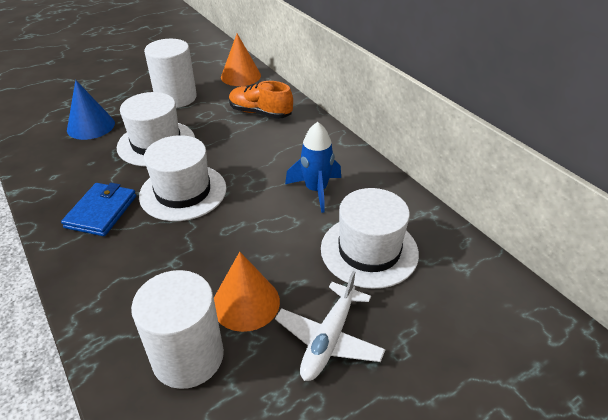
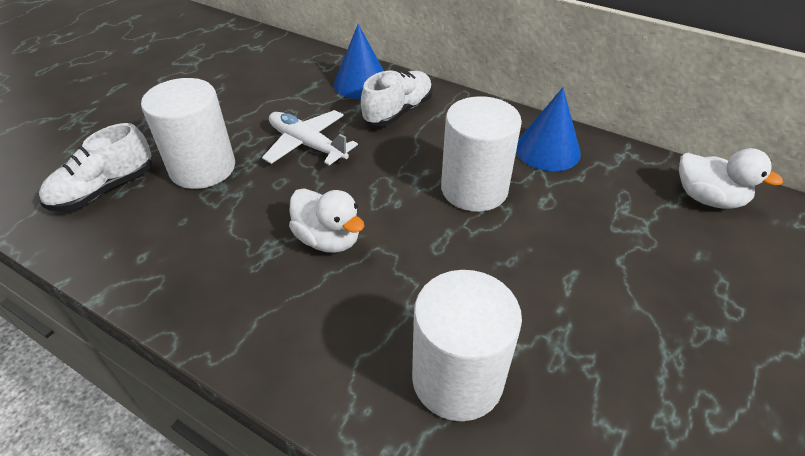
blue cone: [67,80,115,140] = 1 -> [334,24,384,99] [516,88,581,171] = 2
blue rocket: [285,122,341,213] = 1 -> none = 0
blue wallet: [61,183,136,236] = 1 -> none = 0
orange cone: [214,252,280,332] [221,34,261,86] = 2 -> none = 0
orange shoe: [229,81,293,119] = 1 -> none = 0
white cylinder: [131,270,224,389] [144,39,197,108] = 2 -> [141,78,235,189] [412,270,522,421] [441,96,522,212] = 3
white duck: none = 0 -> [289,189,364,253] [679,148,783,209] = 2
white hat: [117,92,195,166] [139,135,227,221] [321,188,419,289] = 3 -> none = 0
white shoe: none = 0 -> [39,123,152,212] [361,70,433,126] = 2

